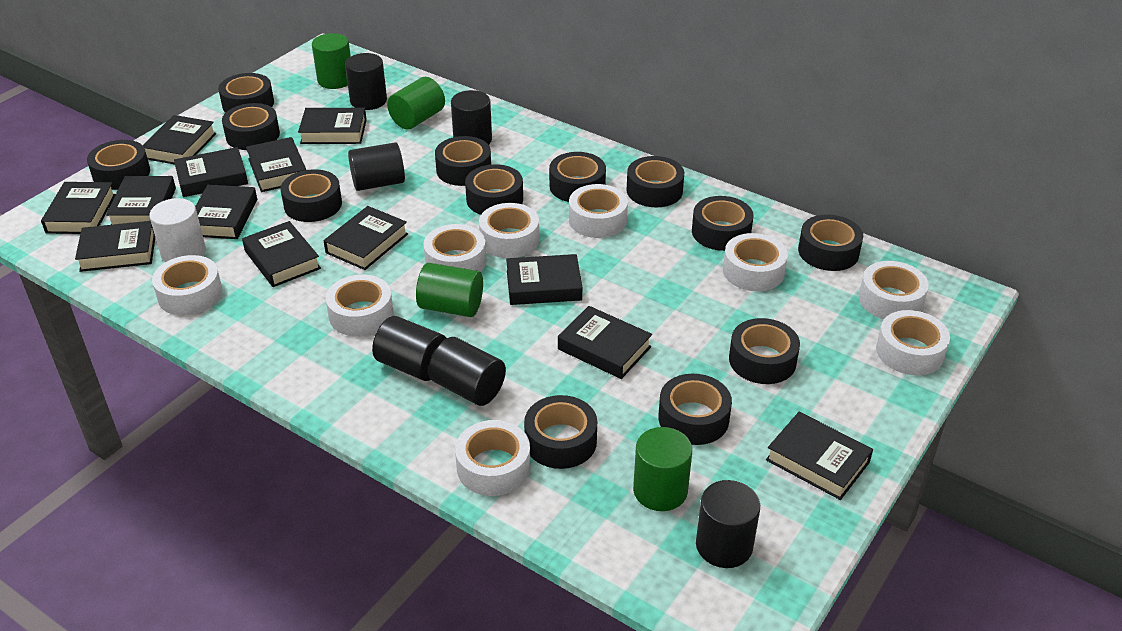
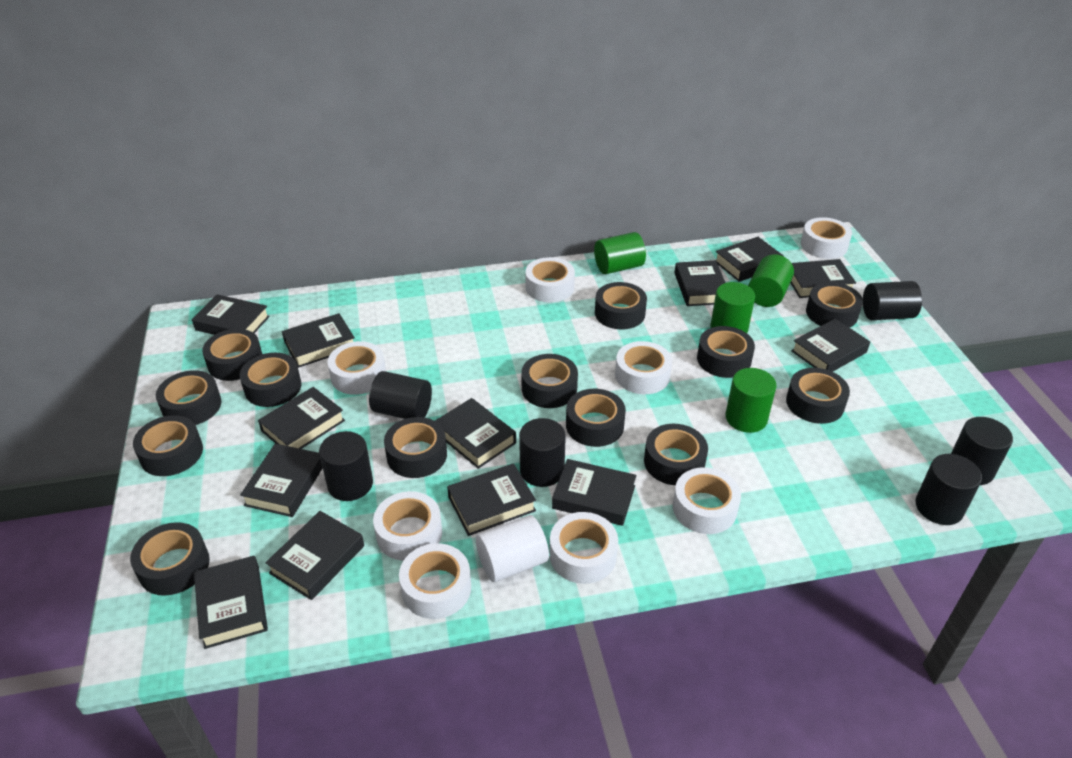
white tape: [152,255,222,315] [326,274,394,336] [424,224,486,272] [455,420,530,496] [479,203,539,258] [569,184,628,238] [723,233,788,291] [859,261,929,319] [876,310,950,375] = 9 -> [328,341,386,395] [373,491,442,561] [399,543,471,619] [525,257,575,302] [550,512,618,584] [615,341,672,394] [673,467,741,534] [801,217,852,259] = 8

